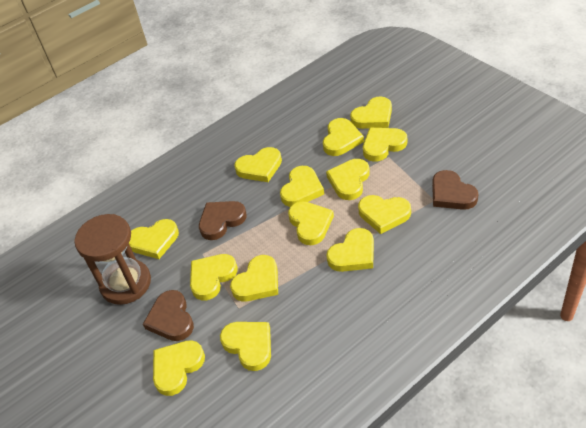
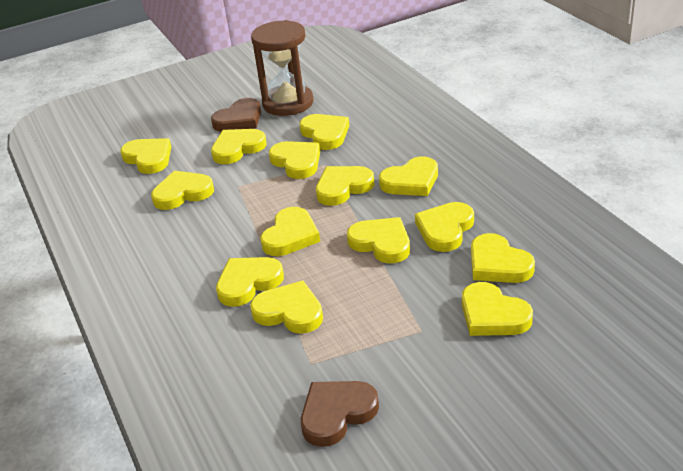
brown heart: [143,290,194,341] [199,201,247,240] [432,170,479,210] = 3 -> [211,98,261,132] [301,381,379,447] = 2

